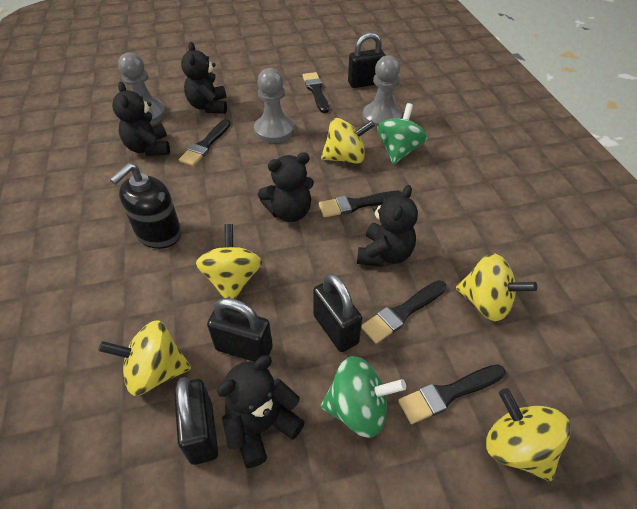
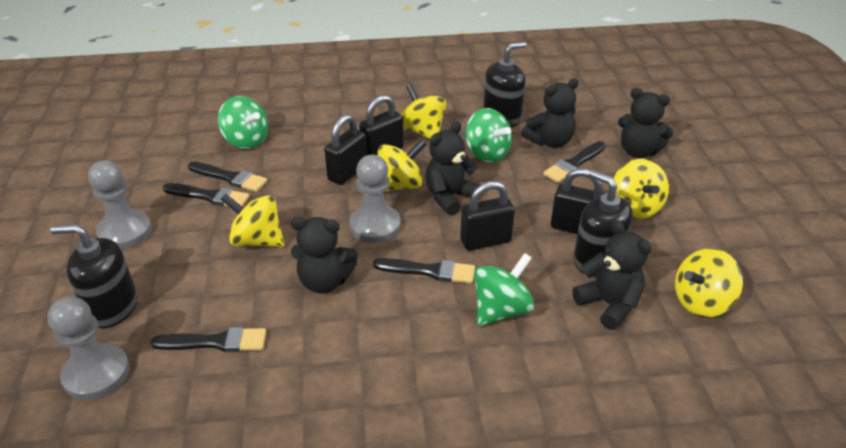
black soap dispenser: [110,163,181,249] = 1 -> [50,224,137,328] [483,42,527,127] [573,170,633,276] = 3
green spinning top: [320,356,406,438] [377,103,427,165] = 2 -> [218,96,268,149] [465,108,512,163] [474,253,534,326] = 3

